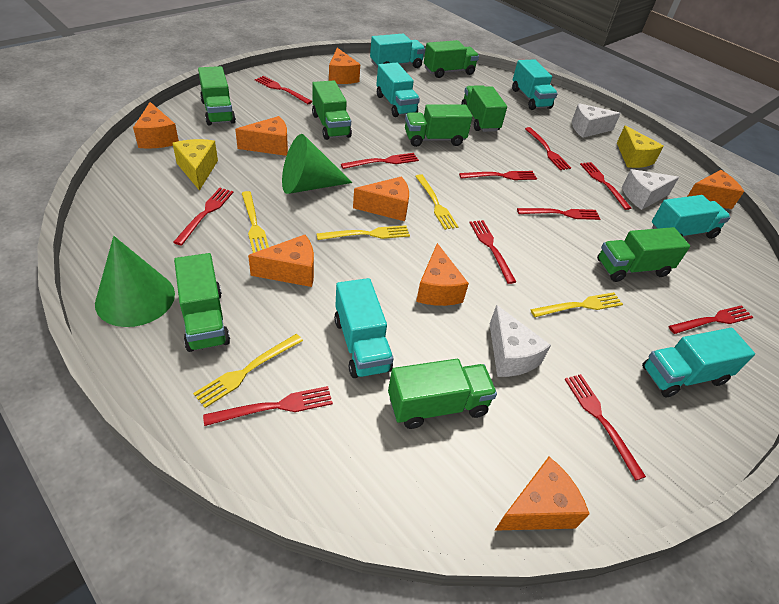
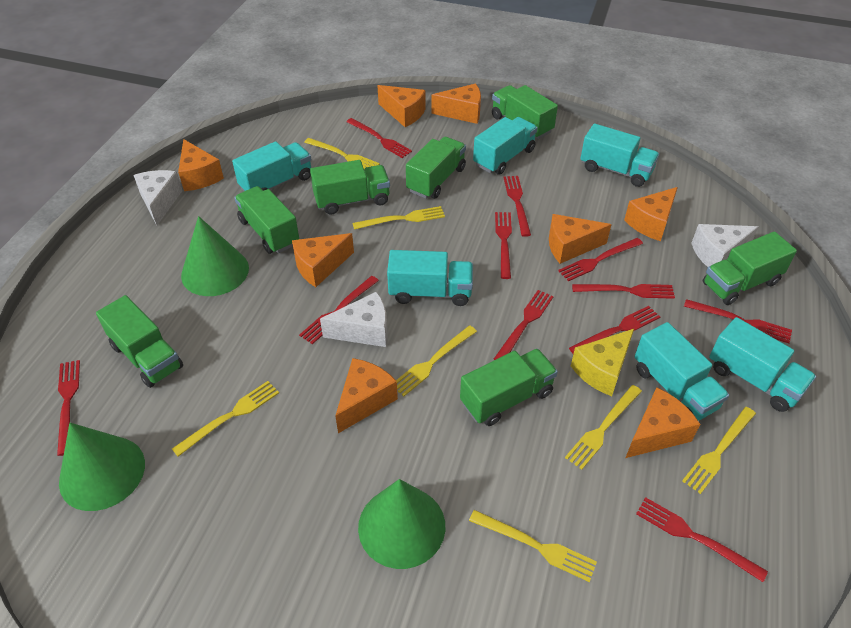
green cone: [95,236,175,327] [282,134,353,194] = 2 -> [59,423,145,511] [181,216,249,296] [358,479,445,569] = 3
green truck: [174,253,230,352] [198,66,236,125] [312,81,352,140] [388,359,497,429] [405,104,472,147] [424,40,479,78] [461,85,507,132] [597,227,690,282] = 8 -> [96,295,183,388] [234,186,299,254] [310,160,390,215] [406,137,466,199] [460,349,558,426] [492,85,558,139] [703,231,797,305] = 7
yellow cheese: [172,139,218,191] [617,126,664,168] = 2 -> [571,329,634,396] = 1
yellow fork: [193,334,303,408] [242,191,269,253] [316,225,410,240] [415,174,459,230] [531,292,623,317] = 5 -> [172,381,279,457] [304,138,380,169] [353,206,445,230] [396,325,477,396] [469,510,597,582] [565,385,642,470] [682,407,756,494] = 7

